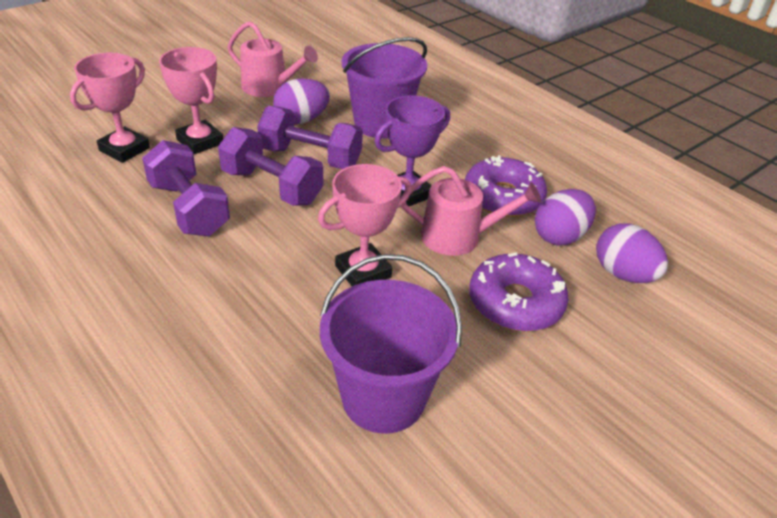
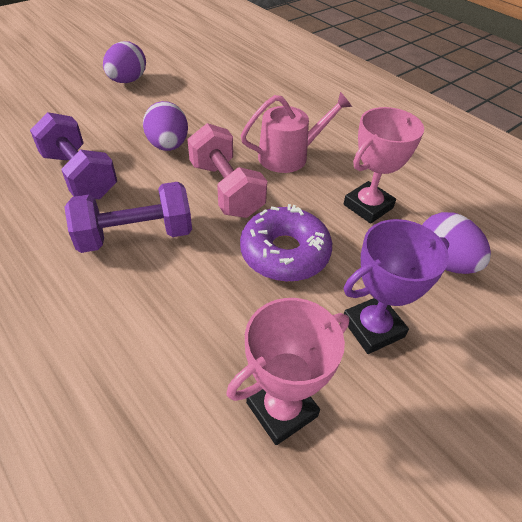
pink dumbbell: none = 0 -> [187,123,267,218] = 1
pink trophy: [70,53,150,163] [159,47,223,155] [318,164,412,286] = 3 -> [226,298,349,445] [343,107,424,223] = 2
pink watering can: [228,21,318,97] [401,166,541,256] = 2 -> [241,92,352,173] = 1
purple bucket: [320,254,462,434] [342,37,427,139] = 2 -> none = 0
purple donut: [465,155,547,217] [469,253,569,331] = 2 -> [240,204,332,282] = 1
purple dumbbell: [142,140,230,236] [218,127,323,206] [257,106,363,169] = 3 -> [30,112,117,199] [64,182,192,253] = 2

